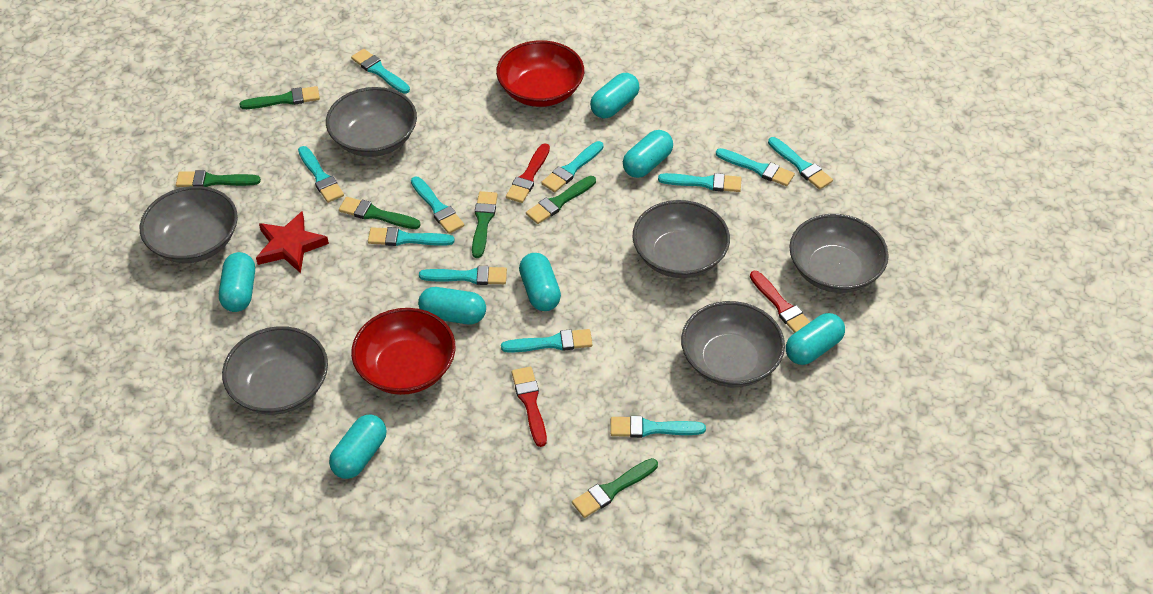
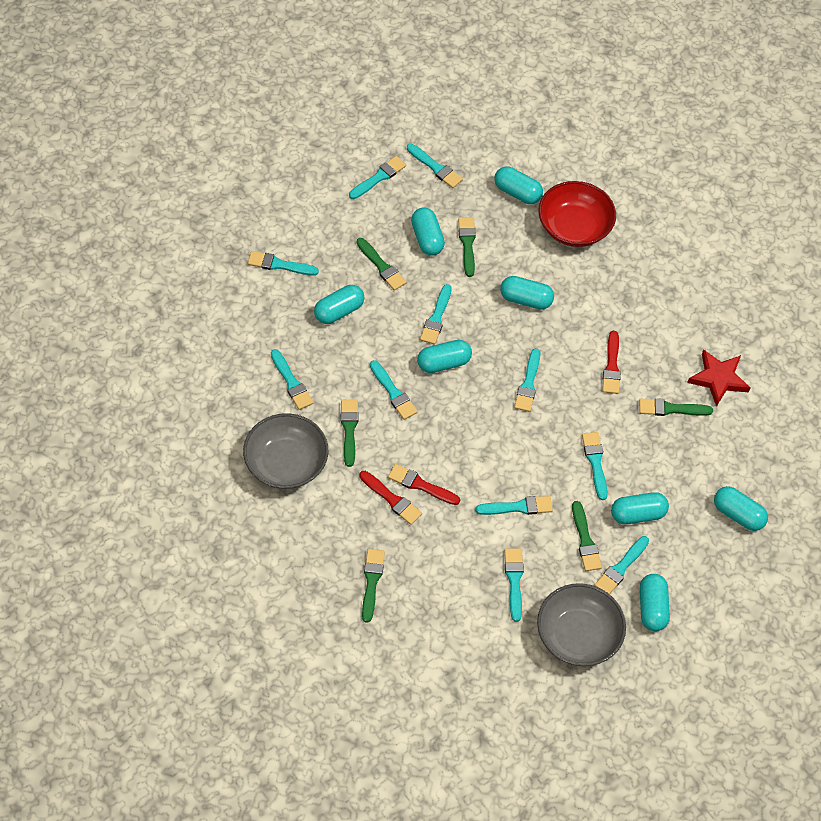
grey bowl: [140,186,238,263] [222,326,328,415] [326,87,417,157] [632,200,730,278] [681,301,785,387] [789,214,889,293] = 6 -> [243,413,329,489] [537,583,626,666] = 2
red bowl: [351,308,455,395] [496,40,584,107] = 2 -> [538,181,616,247] = 1
turquoise capsule: [219,252,255,312] [329,415,387,479] [418,287,486,324] [519,253,561,311] [590,73,640,118] [623,130,673,178] [786,313,845,365] = 7 -> [314,285,364,324] [411,207,445,256] [417,340,472,373] [494,167,543,204] [500,276,554,310] [611,492,669,524] [640,574,670,631] [714,486,768,531] = 8

